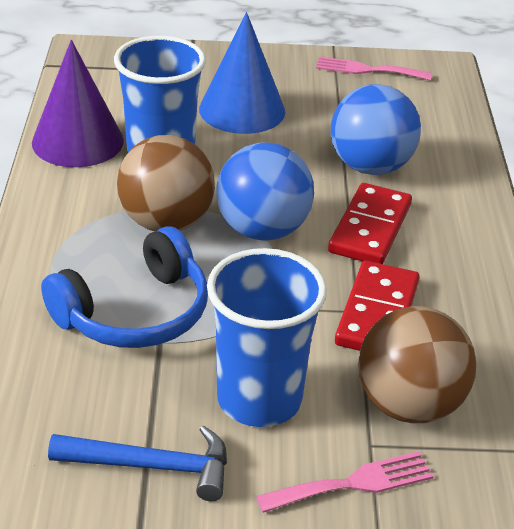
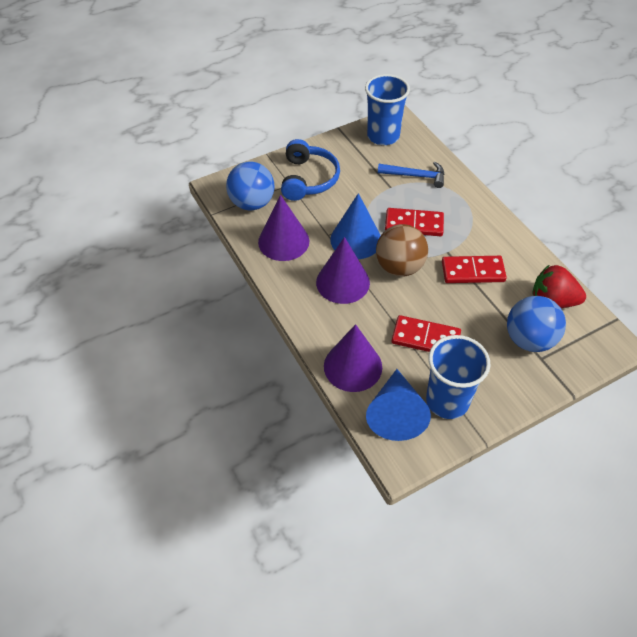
blue cone: [199,12,285,134] = 1 -> [330,193,381,259] [366,369,431,441] = 2
brown ball: [117,135,215,232] [358,306,476,423] = 2 -> [376,224,428,277] = 1
pink fork: [256,451,434,513] [316,56,432,81] = 2 -> none = 0
purple cone: [32,40,124,167] = 1 -> [258,195,309,261] [316,237,370,304] [324,324,382,392] = 3
red domino: [328,183,412,264] [335,261,420,351] = 2 -> [385,208,444,236] [392,315,461,352] [442,256,507,283] = 3
red strawberry: none = 0 -> [532,265,586,308] = 1

